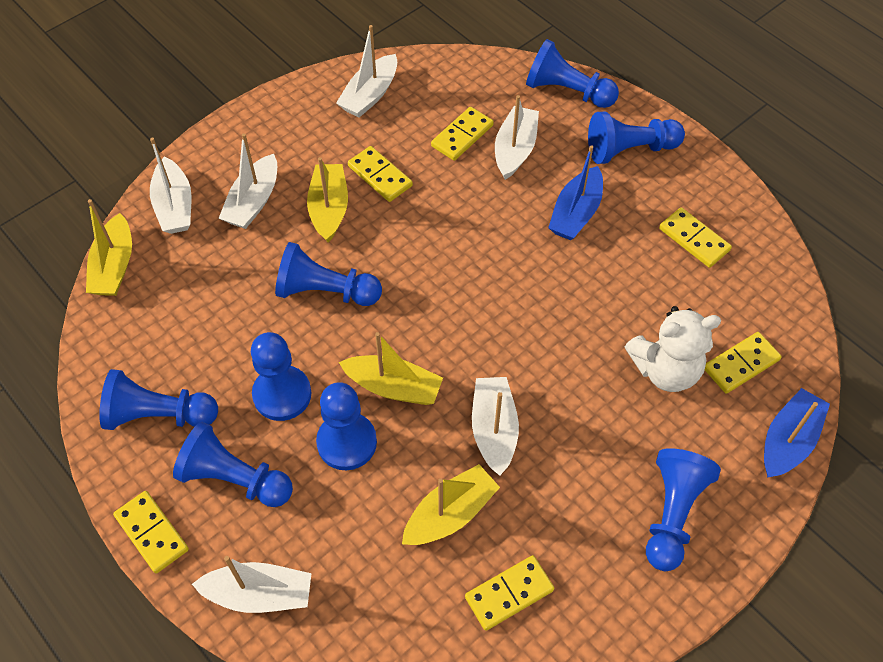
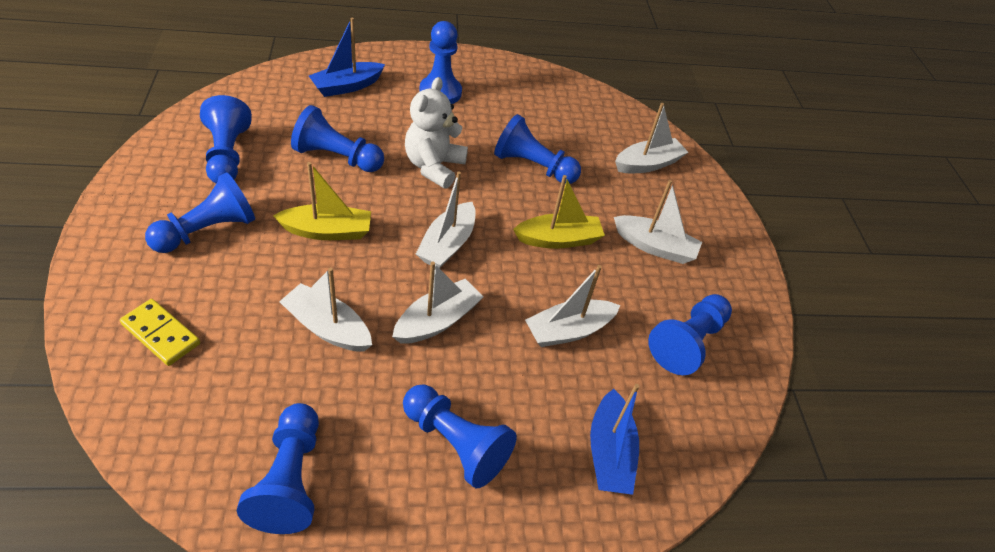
yellow boat: [86,199,132,296] [307,157,348,243] [339,332,443,405] [402,464,500,545] = 4 -> [273,162,371,240] [513,175,605,249] = 2
yellow domino: [113,491,189,573] [348,146,413,202] [431,107,494,161] [465,555,554,631] [659,207,732,268] [705,332,782,394] = 6 -> [120,299,200,366] = 1

